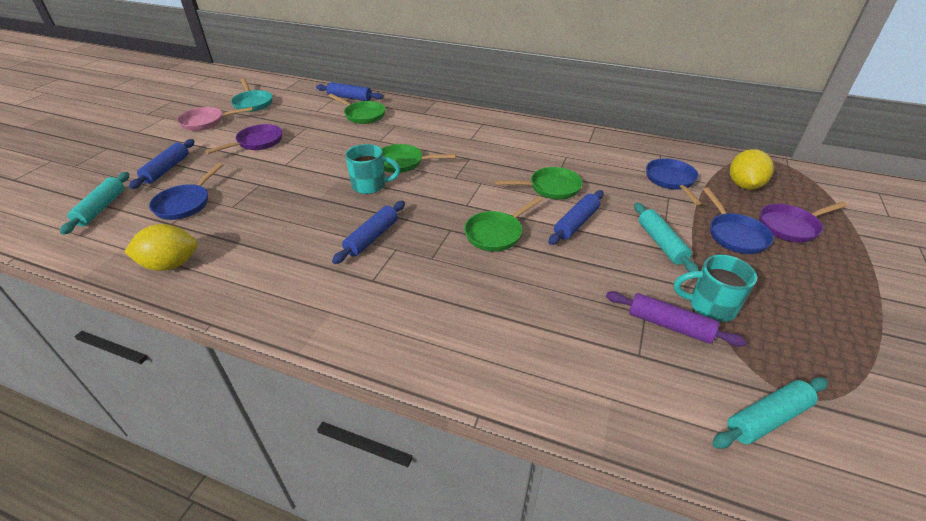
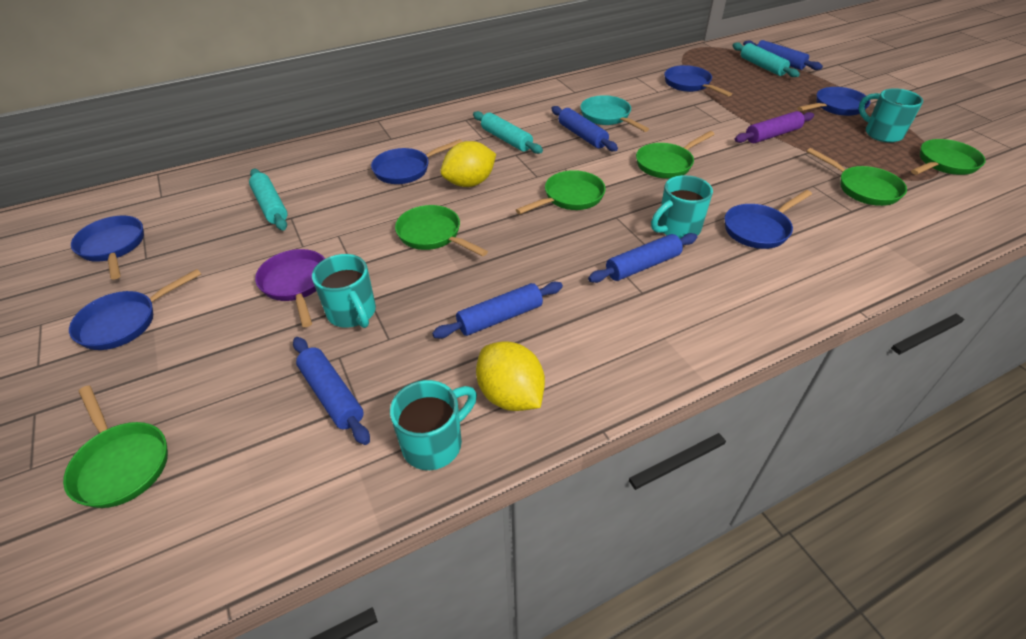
blue pan: [149,163,223,220] [646,158,701,205] [703,188,774,254] = 3 -> [69,269,201,350] [71,216,144,280] [371,139,463,184] [664,65,732,97] [724,190,812,249] [797,87,870,116] = 6
blue rolling pin: [129,139,194,189] [316,82,383,101] [332,201,405,264] [548,190,604,245] = 4 -> [293,337,370,445] [432,282,563,339] [551,106,618,151] [588,233,697,283] [743,40,823,70] = 5
green pan: [328,94,386,124] [381,144,456,173] [464,196,543,251] [495,167,583,199] = 4 -> [63,385,168,508] [395,205,488,257] [516,170,606,214] [636,131,715,179] [807,148,907,206] [911,139,986,175] = 6
pink pan: [177,107,253,131] = 1 -> none = 0
purple pan: [205,124,282,154] [759,202,847,243] = 2 -> [255,249,325,327] = 1
turquoise mug: [345,144,400,194] [674,255,757,322] = 2 -> [312,254,376,328] [390,380,477,470] [651,175,713,238] [859,88,923,143] = 4

